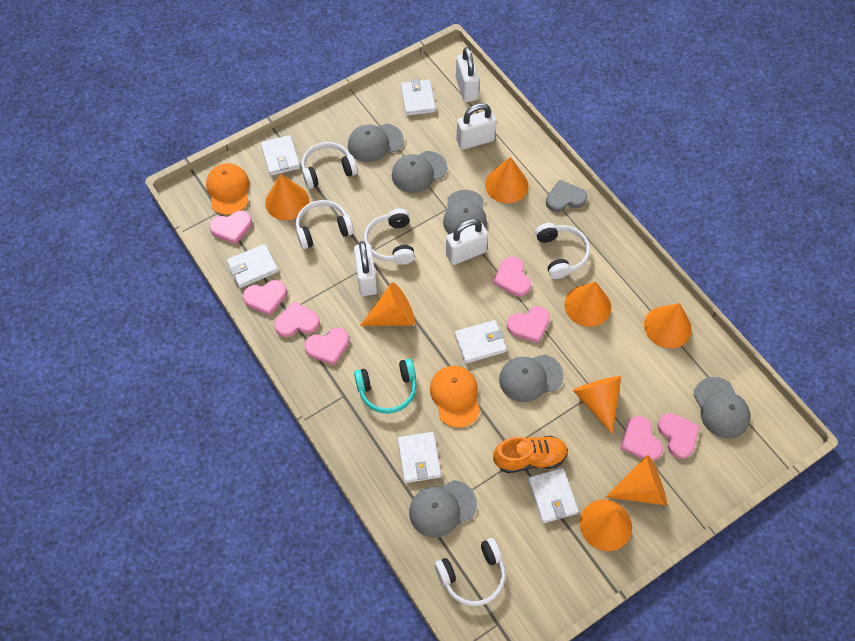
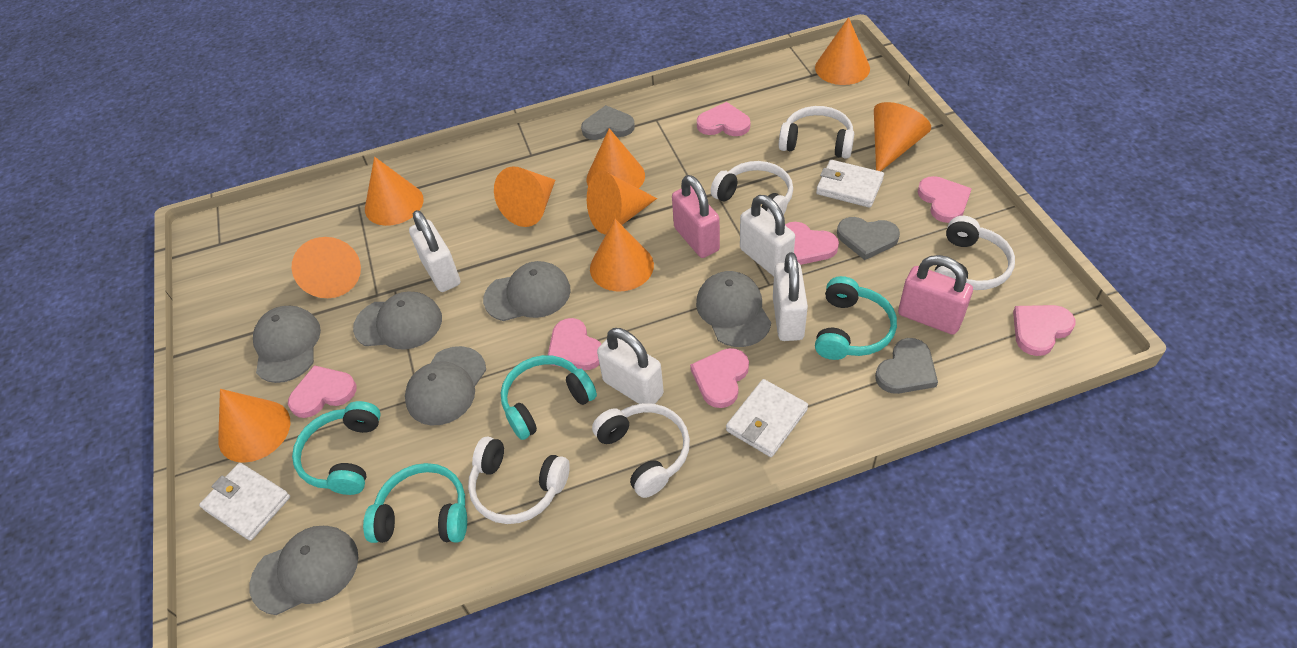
grey heart: [546,180,587,212] = 1 -> [581,105,635,140] [837,217,900,260] [875,338,938,394] = 3
orange cap: [206,163,249,215] [430,366,480,428] = 2 -> none = 0
orange cone: [265,174,309,220] [360,283,415,326] [485,157,529,203] [564,281,611,327] [573,376,621,434] [580,500,632,551] [605,455,667,505] [644,303,692,348] = 8 -> [218,389,291,463] [291,237,361,298] [365,157,424,226] [494,166,555,227] [587,128,645,189] [587,171,657,234] [590,219,654,291] [815,17,870,85] [874,102,931,171] = 9
orange shoe: [493,436,568,473] = 1 -> none = 0
pink heart: [209,211,252,244] [243,280,287,316] [274,301,320,337] [304,328,349,365] [493,257,531,296] [507,306,550,343] [620,416,663,461] [657,413,700,459] = 8 -> [288,365,357,418] [548,318,601,370] [690,348,749,408] [697,102,750,136] [785,222,839,265] [918,176,972,223] [1013,305,1075,356] = 7
pink padlock: none = 0 -> [672,175,720,258] [898,255,973,334] = 2
turquoise headphones: [354,359,416,414] = 1 -> [292,401,381,495] [363,463,467,543] [501,355,597,440] [815,276,897,360] = 4
white wallet: [227,244,278,288] [261,135,300,176] [398,432,441,483] [401,79,436,116] [455,320,507,364] [528,468,579,523] = 6 -> [199,463,290,541] [726,379,808,457] [816,160,884,208] = 3

